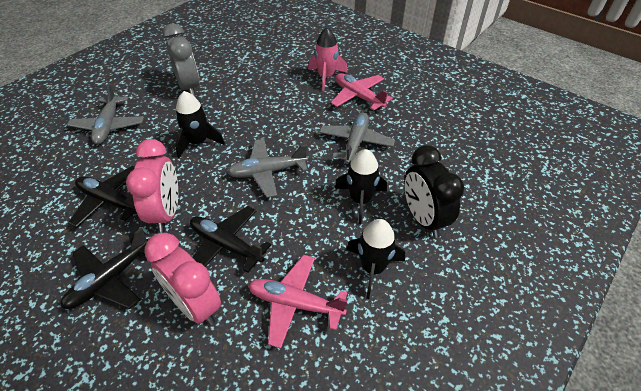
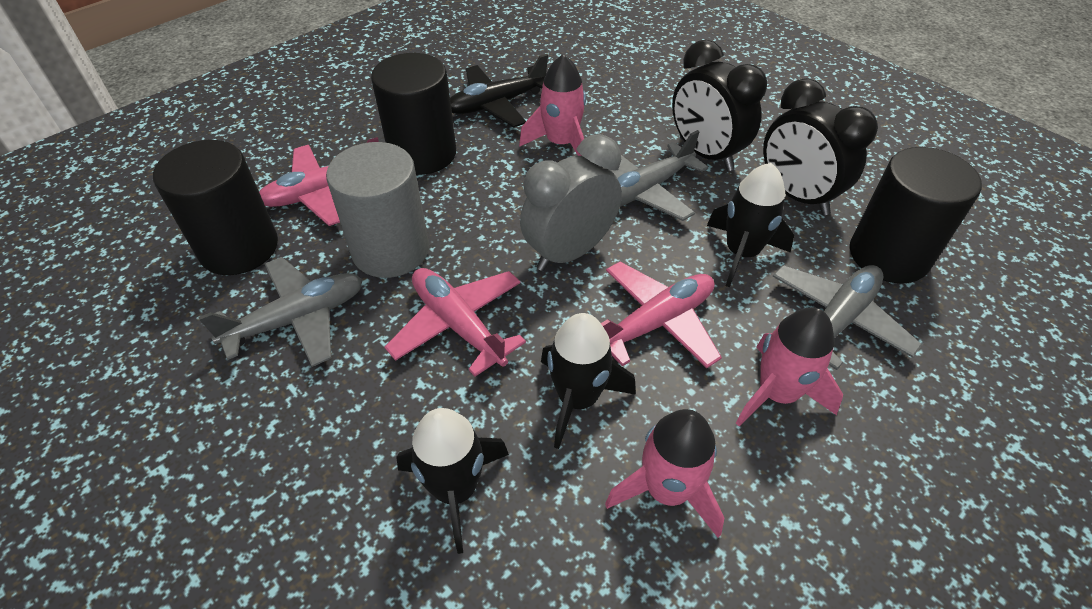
black clock: [404,145,464,238] = 1 -> [672,40,767,171] [763,78,878,215] = 2
black cylinder: none = 0 -> [153,140,278,275] [371,53,456,175] [850,147,982,284] = 3
black plane: [61,228,148,309] [68,166,137,228] [190,206,271,273] = 3 -> [450,54,548,127] = 1
grey cylinder: none = 0 -> [326,142,429,278] = 1
pink clock: [126,139,178,233] [144,233,221,325] = 2 -> none = 0
pink plane: [248,255,348,348] [331,73,393,111] = 2 -> [259,137,379,226] [385,268,526,376] [601,262,722,368] = 3
pink rocket: [308,28,348,91] = 1 -> [519,54,586,156] [605,409,724,538] [736,307,843,427] = 3

